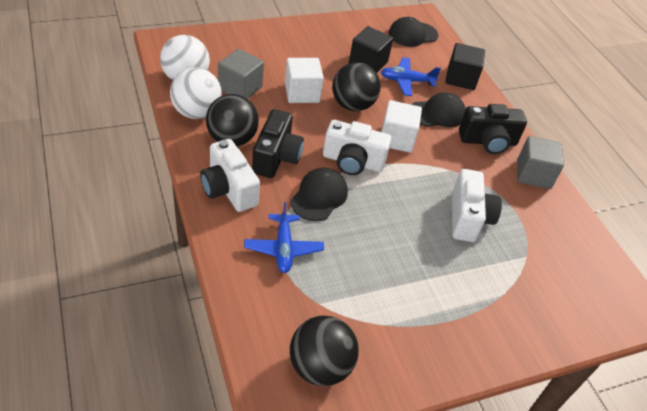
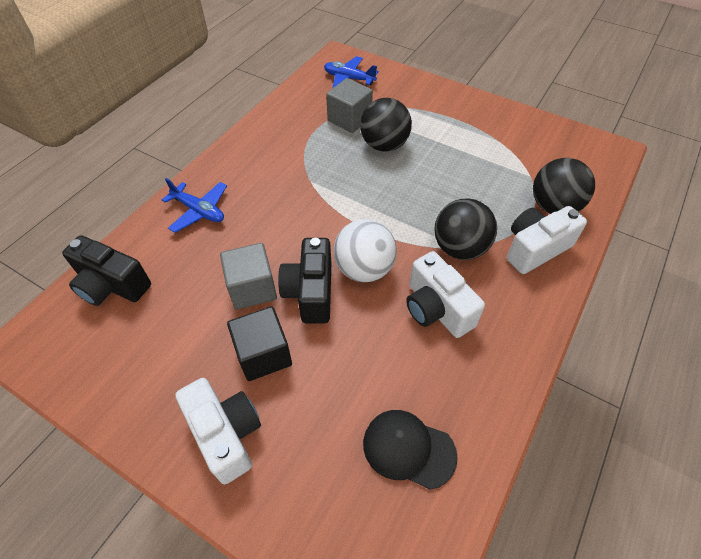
black cap: [290,168,348,221] [389,17,438,47] [411,92,466,127] = 3 -> [363,410,458,490] = 1
black cube: [349,26,393,73] [445,43,485,90] = 2 -> [227,306,292,381] = 1
white ball: [160,35,210,80] [170,68,222,119] = 2 -> [333,219,397,282] = 1
white cube: [285,58,324,103] [381,100,422,153] = 2 -> none = 0

